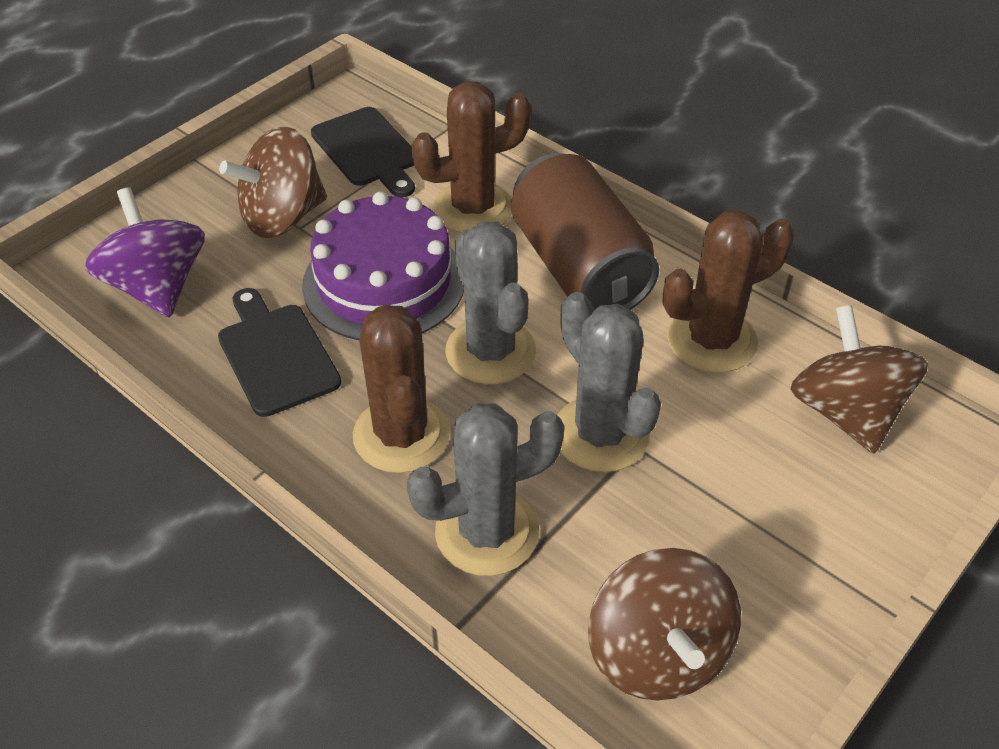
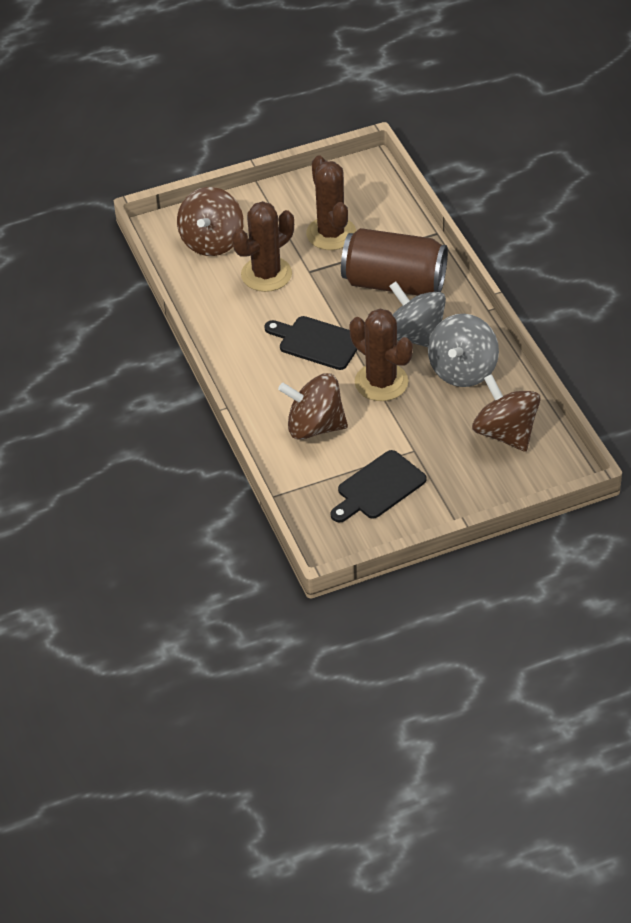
grey cactus: [406,403,565,576] [445,222,536,384] [557,292,661,472] = 3 -> none = 0
grey spinning top: none = 0 -> [389,281,446,347] [428,314,499,387] = 2
purple cake: [302,192,464,340] = 1 -> none = 0
purple spinning top: [85,187,205,318] = 1 -> none = 0

